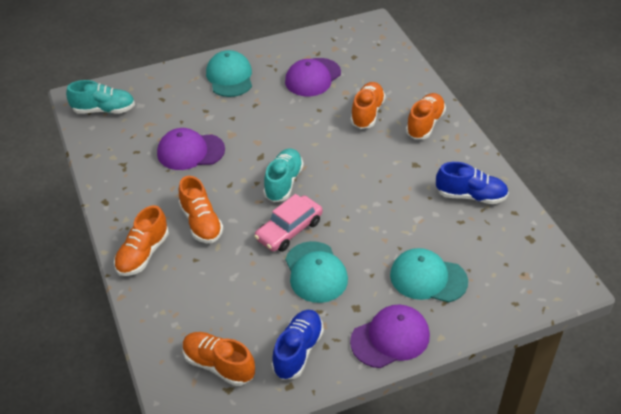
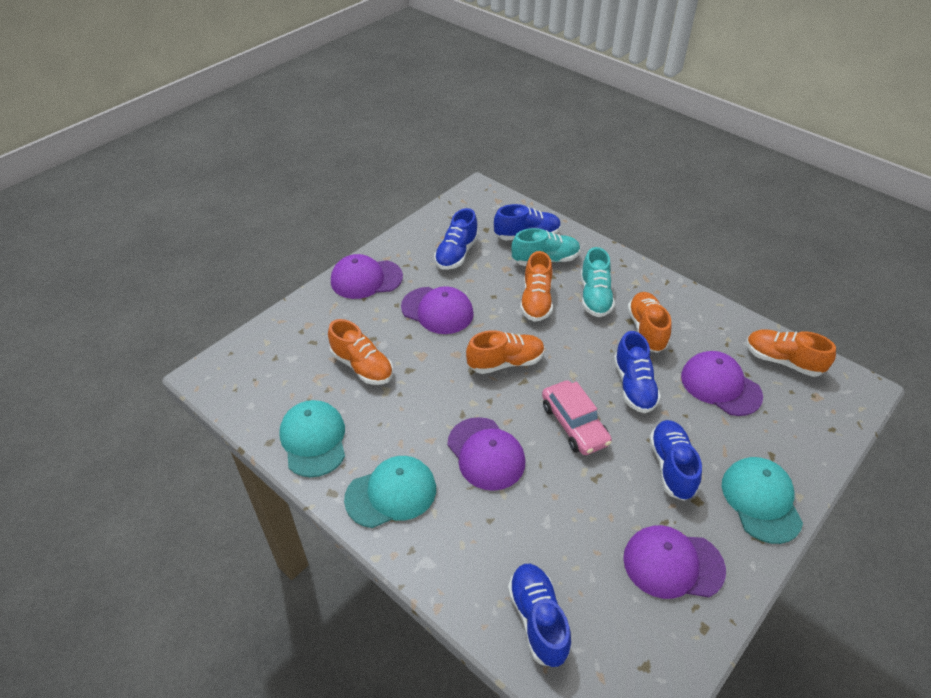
blue shoe: [272,310,324,380] [436,162,509,204] = 2 -> [434,208,479,270] [494,204,561,241] [508,564,571,667] [614,331,661,413] [649,420,702,501] = 5
purple cap: [157,128,225,170] [285,58,341,96] [350,305,430,368] = 3 -> [331,254,403,299] [401,286,474,334] [447,417,525,491] [623,525,726,599] [681,351,763,416] = 5

